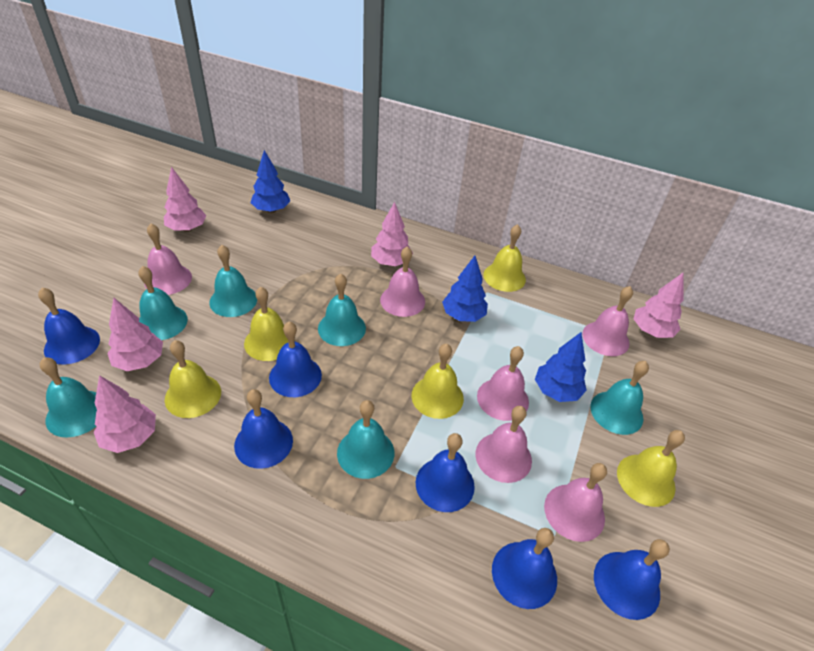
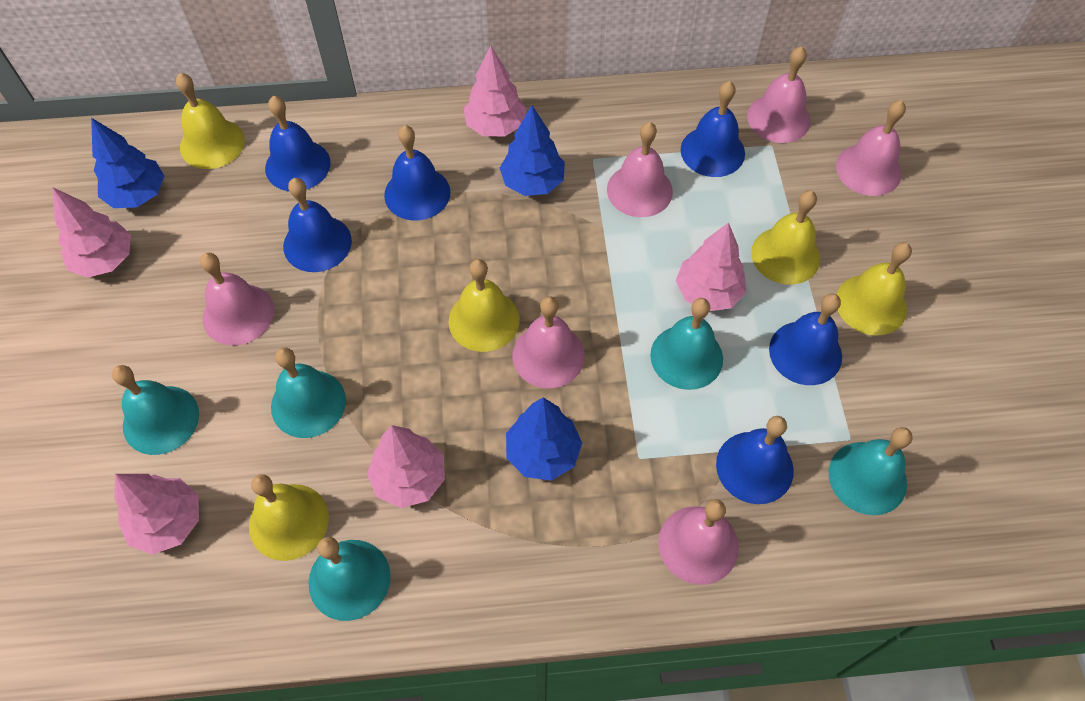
turquoise bell: [40,357,97,438] [138,266,188,340] [210,245,257,317] [318,273,366,346] [337,400,394,479] [590,361,649,435] = 6 -> [112,365,199,455] [271,347,346,438] [308,537,391,621] [650,298,723,390] [829,427,913,515] = 5

